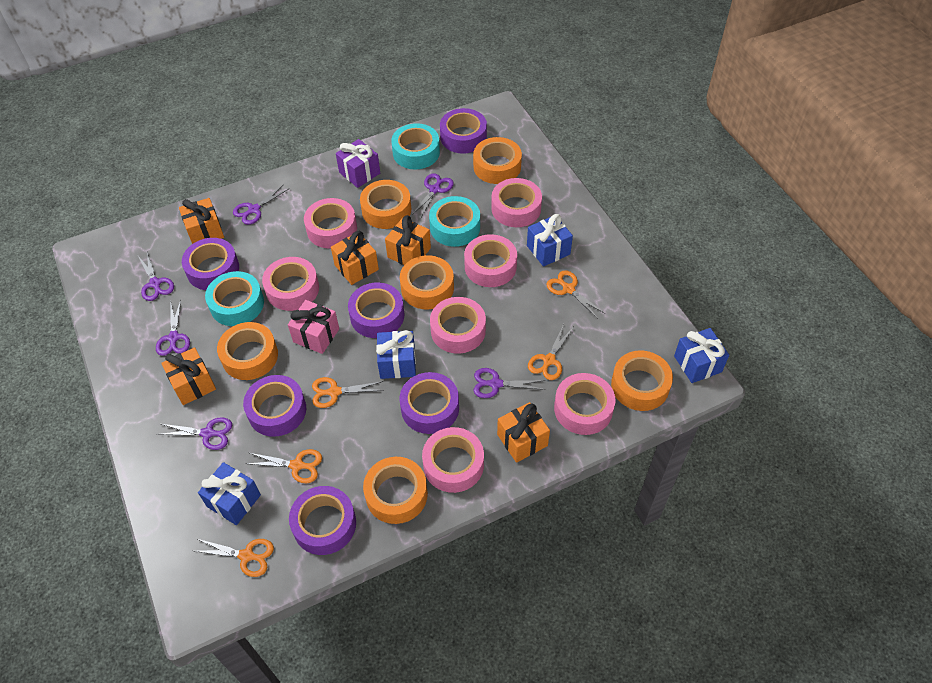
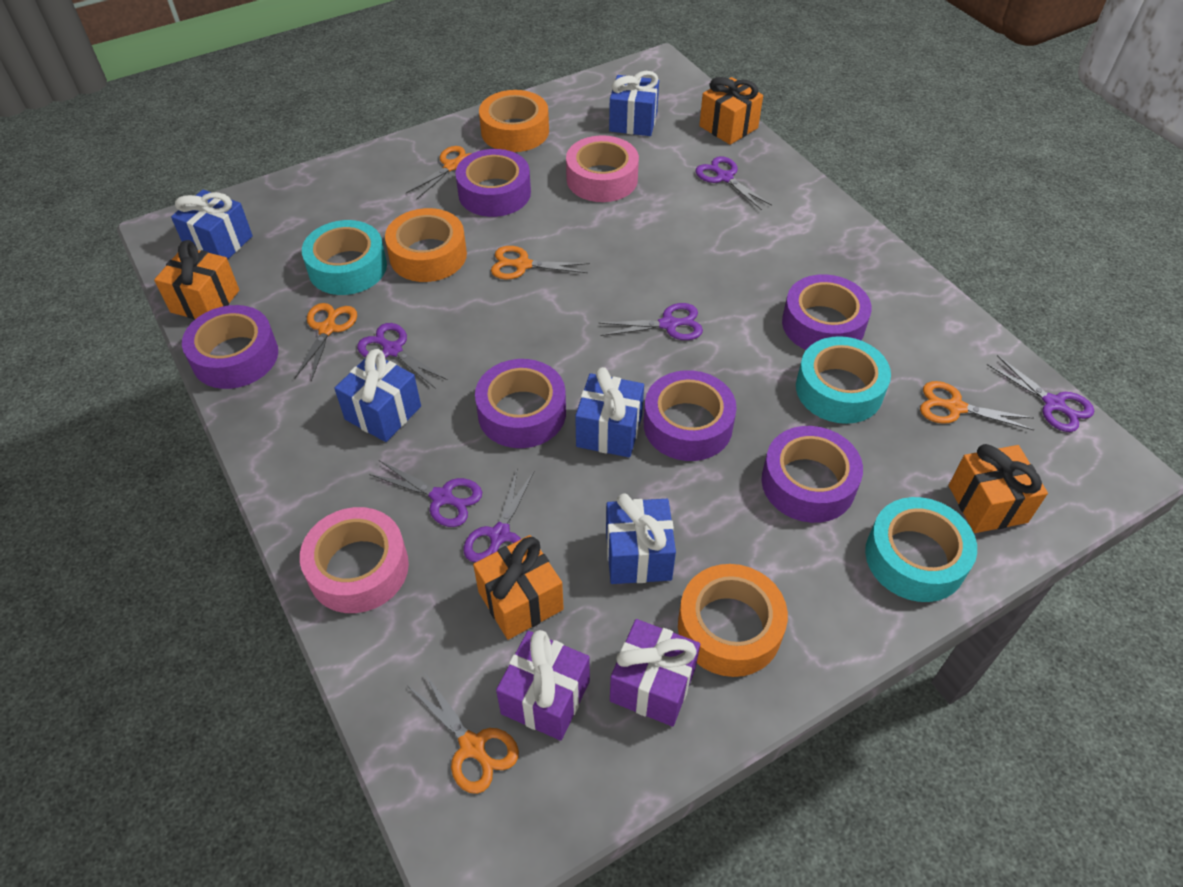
blue gift: [198,462,261,525] [376,330,416,379] [527,214,573,267] [674,328,729,383] = 4 -> [171,190,253,260] [334,349,421,442] [575,367,644,457] [606,494,676,584] [609,71,659,136] = 5
orange gift: [161,347,216,405] [179,198,224,244] [331,231,379,285] [385,215,431,265] [497,402,550,463] = 5 -> [154,240,239,319] [473,535,564,640] [699,77,763,145] [949,444,1048,533] = 4
orange tape: [217,322,278,380] [360,180,411,229] [363,457,428,524] [400,255,454,309] [473,137,522,184] [611,350,673,411] = 6 -> [385,208,467,282] [479,90,549,152] [678,564,788,677] = 3
pink gift: [288,300,339,354] = 1 -> none = 0
pink tape: [262,257,319,311] [304,198,357,248] [422,427,484,493] [430,297,486,354] [464,234,517,287] [491,178,542,227] [554,373,615,435] = 7 -> [300,507,409,613] [566,135,639,202] = 2
purple gift: [336,139,380,188] = 1 -> [496,630,590,741] [610,619,700,727] = 2

